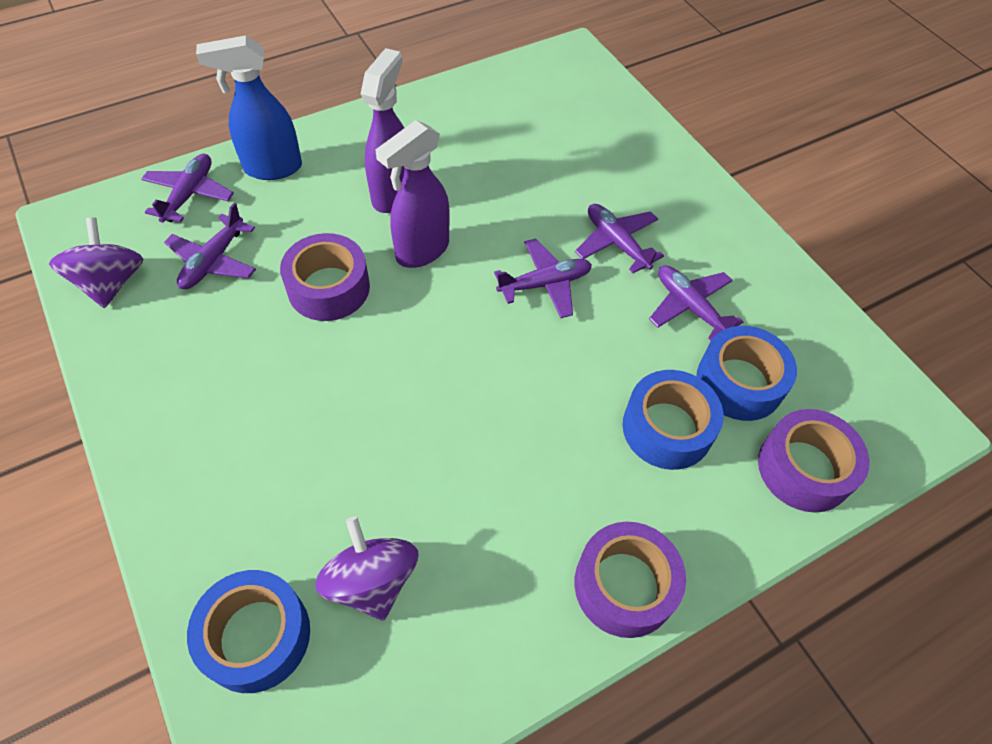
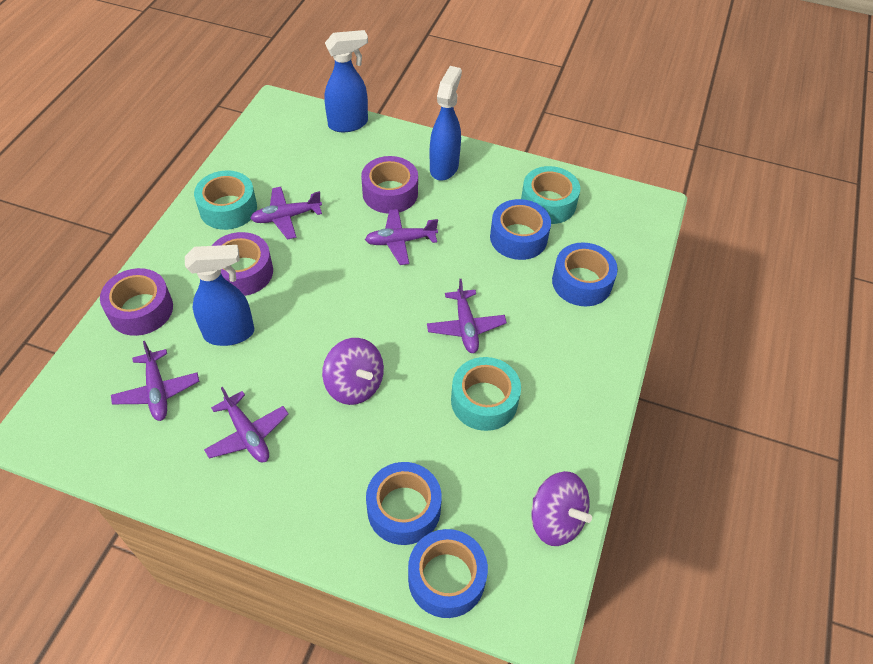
blue spray bottle: [196,35,302,180] = 1 -> [185,245,254,346] [324,30,368,132] [430,66,462,181] = 3
blue tape: [187,570,310,693] [622,370,724,470] [696,326,797,421] = 3 -> [366,462,442,545] [408,529,488,618] [490,199,551,260] [552,242,618,306] = 4
purple spray bottle: [361,48,404,213] [375,120,450,268] = 2 -> none = 0
turquoise tape: none = 0 -> [194,170,257,230] [451,357,521,431] [521,166,580,224] = 3

